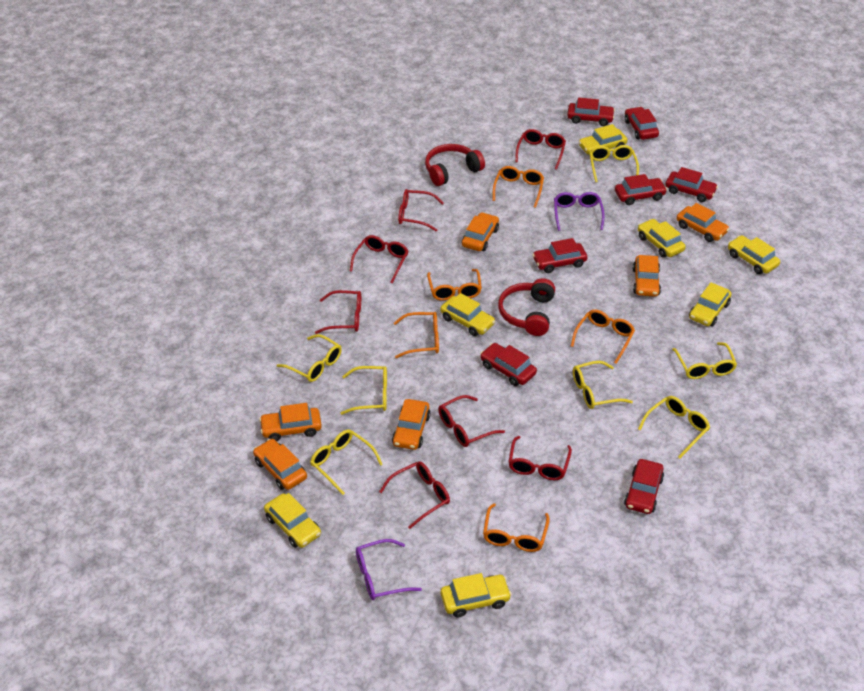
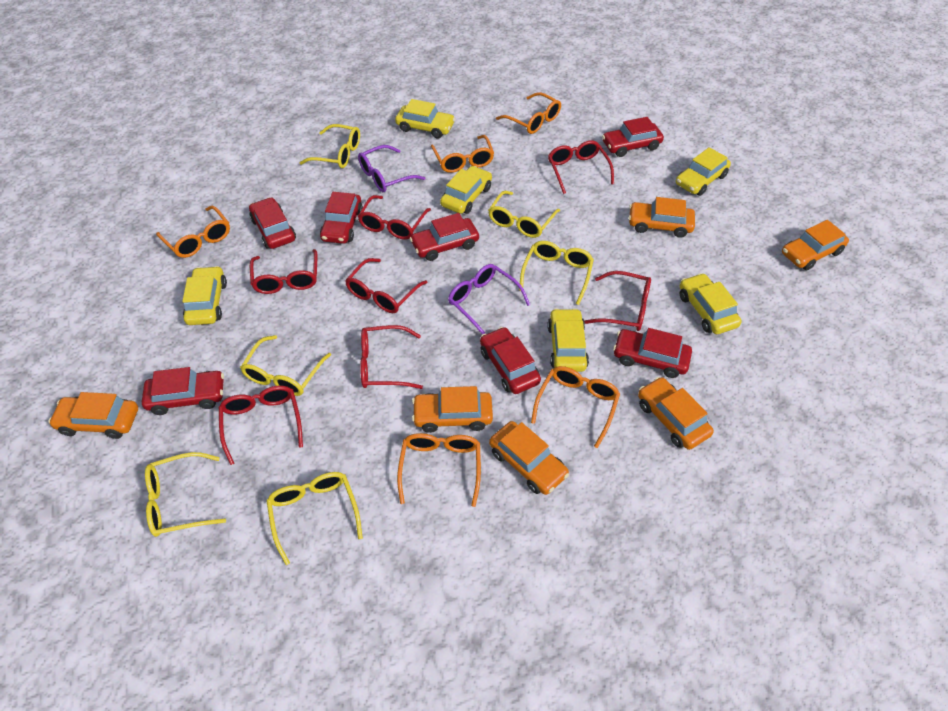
red headphones: [425,144,485,186] [498,278,555,336] = 2 -> none = 0
yellow car: [264,493,321,548] [440,293,495,336] [441,573,512,618] [579,124,627,154] [638,219,686,258] [689,282,732,326] [728,235,780,274] = 7 -> [182,266,227,325] [395,99,455,138] [440,166,492,214] [548,308,589,372] [676,147,731,196] [680,273,742,334] = 6
yellow glasses: [276,334,342,382] [310,430,383,495] [340,366,387,415] [573,361,633,409] [589,145,639,182] [638,396,710,458] [672,342,737,379] = 7 -> [145,452,226,537] [240,335,331,396] [267,472,363,565] [300,124,360,168] [488,191,560,238] [519,241,594,305] = 6

